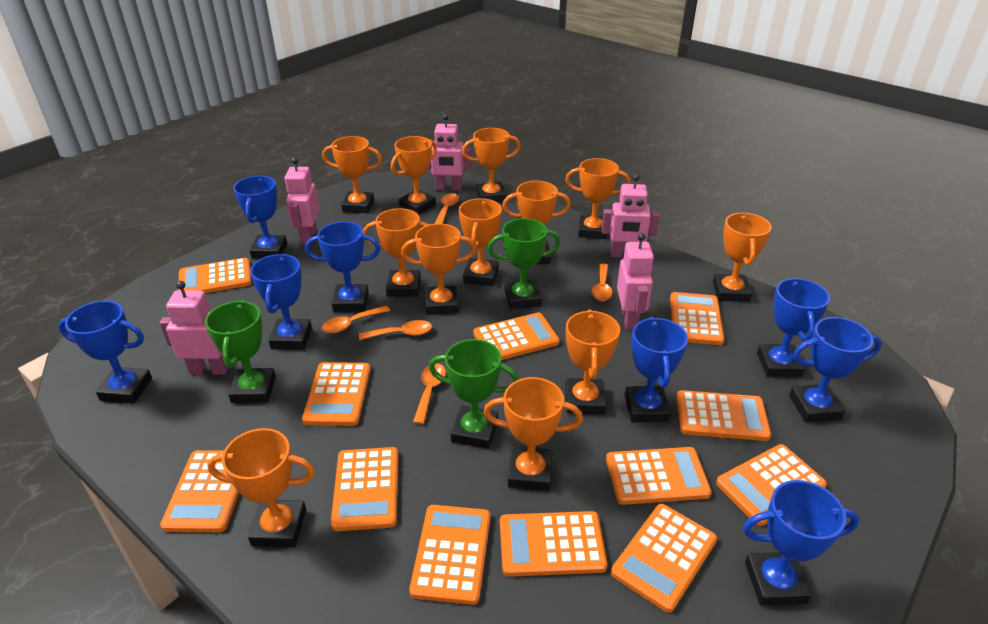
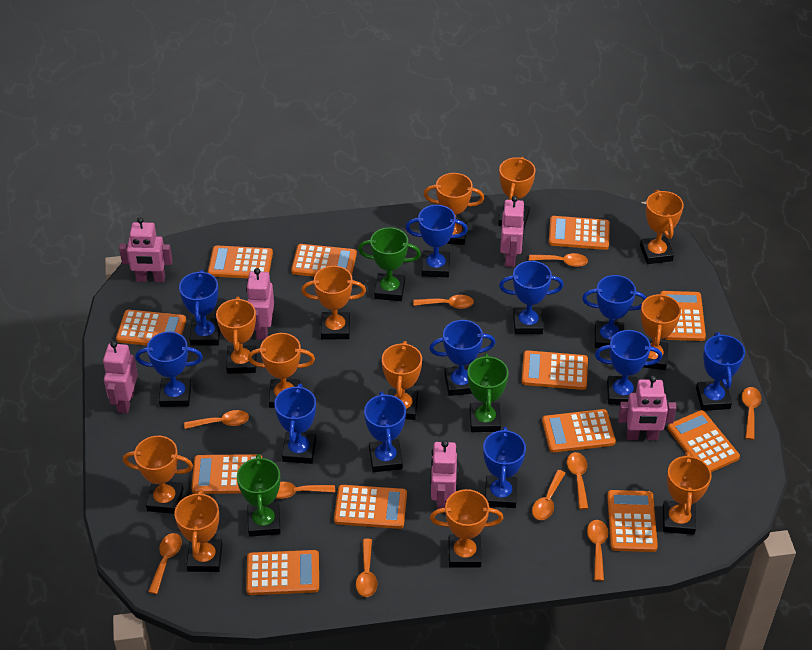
blue trophy: [58,301,152,404] [233,176,287,259] [250,254,312,349] [305,222,381,312] [625,317,688,423] [743,480,860,606] [757,278,830,377] [789,317,882,422] = 8 -> [135,331,203,407] [179,270,220,346] [274,384,316,464] [364,392,406,472] [406,205,468,277] [429,320,495,396] [483,427,526,508] [499,261,564,334] [582,275,647,348] [595,330,662,405] [696,332,745,411] = 11
orange spoon: [322,306,390,333] [359,320,432,340] [413,363,446,424] [435,193,459,224] [592,263,613,301] = 5 -> [148,533,182,594] [184,410,249,429] [276,482,335,499] [356,539,377,597] [413,295,474,309] [529,253,588,267] [532,470,566,520] [567,452,588,509] [587,520,608,581] [742,387,762,440] = 10
pink robot: [160,281,228,375] [285,157,319,244] [428,114,471,191] [602,174,660,258] [617,233,654,330] = 5 -> [103,341,138,413] [119,217,173,282] [246,268,274,340] [430,440,457,513] [500,196,525,267] [618,376,677,440] = 6

